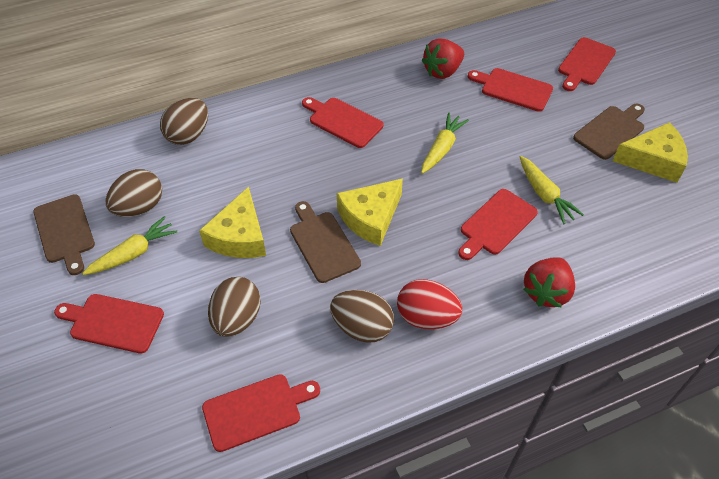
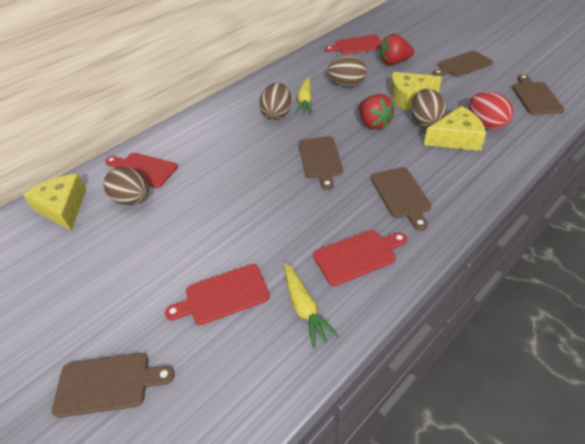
brown cutting board: [33,194,95,275] [290,201,361,283] [573,104,645,160] = 3 -> [52,353,175,418] [299,136,343,190] [371,167,432,231] [433,51,493,77] [512,74,564,115] = 5
red cutting board: [54,294,164,354] [202,374,320,452] [302,97,383,148] [458,189,538,260] [468,68,553,112] [558,37,616,91] = 6 -> [105,153,178,188] [165,264,270,325] [313,230,407,286] [325,35,382,54] = 4
yellow carrot: [82,216,178,275] [421,112,469,174] [520,156,584,224] = 3 -> [284,263,339,348] [295,77,313,114] = 2

